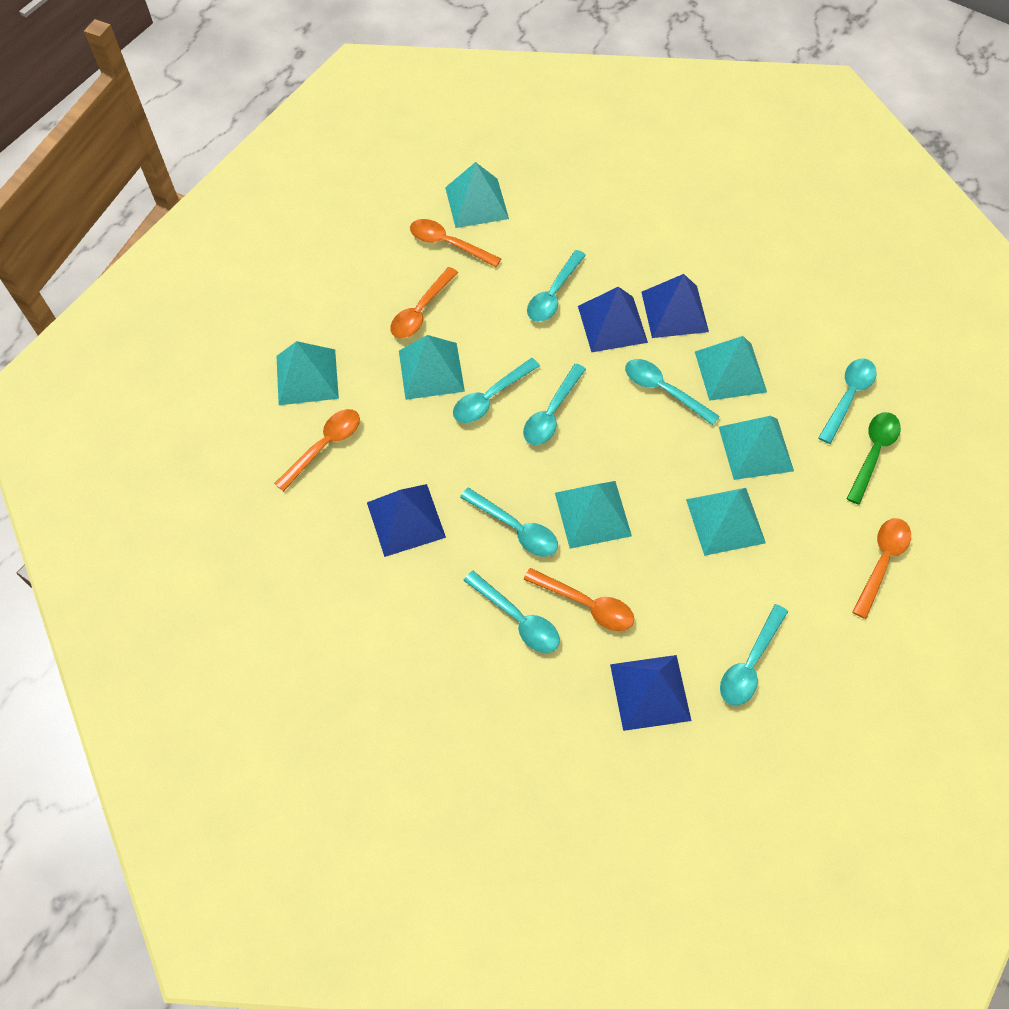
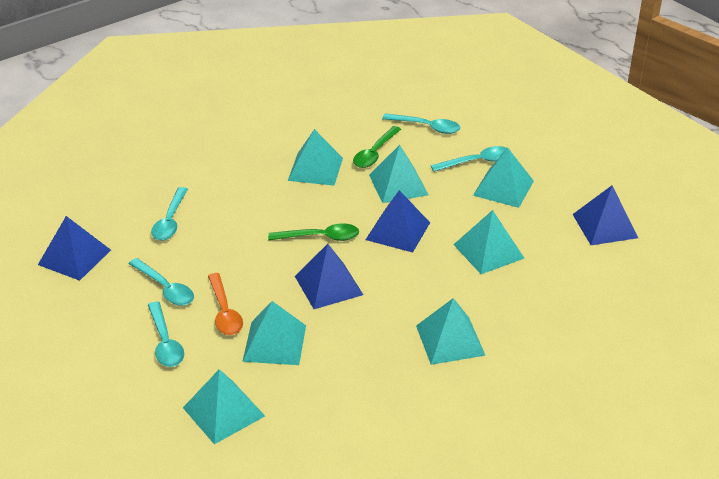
green spoon: [846,412,901,505] = 1 -> [268,223,359,241] [353,126,401,168] = 2
orange spoon: [274,409,360,491] [390,267,458,338] [410,219,501,267] [524,568,634,631] [852,518,911,619] = 5 -> [208,273,243,335] = 1
turquoise spoon: [453,358,540,423] [460,487,558,557] [463,571,560,653] [523,364,586,445] [527,250,586,322] [625,359,720,425] [720,604,788,706] [818,358,877,444] = 8 -> [129,258,194,306] [148,301,184,367] [151,187,188,241] [382,113,460,134] [431,146,511,172] = 5

